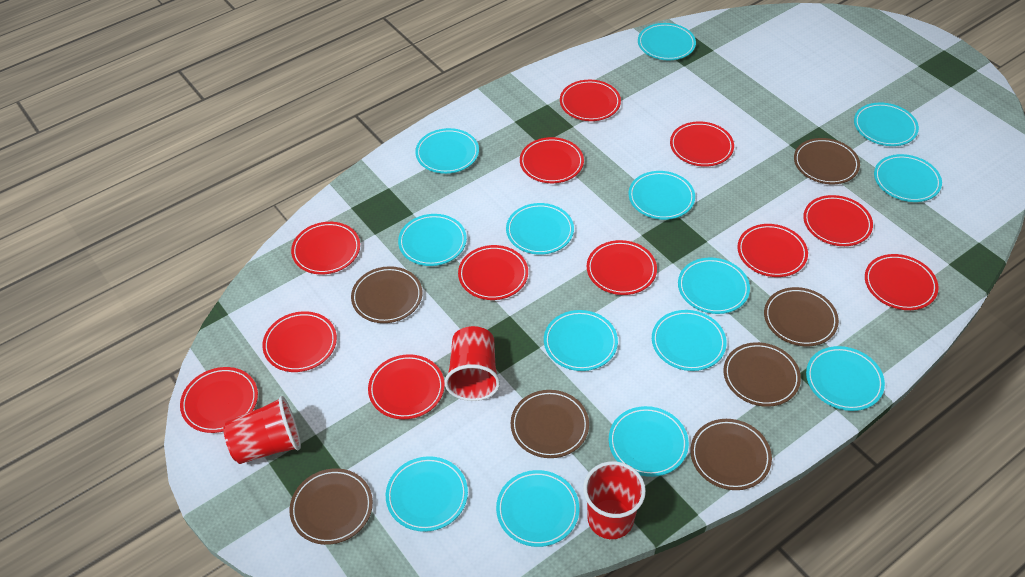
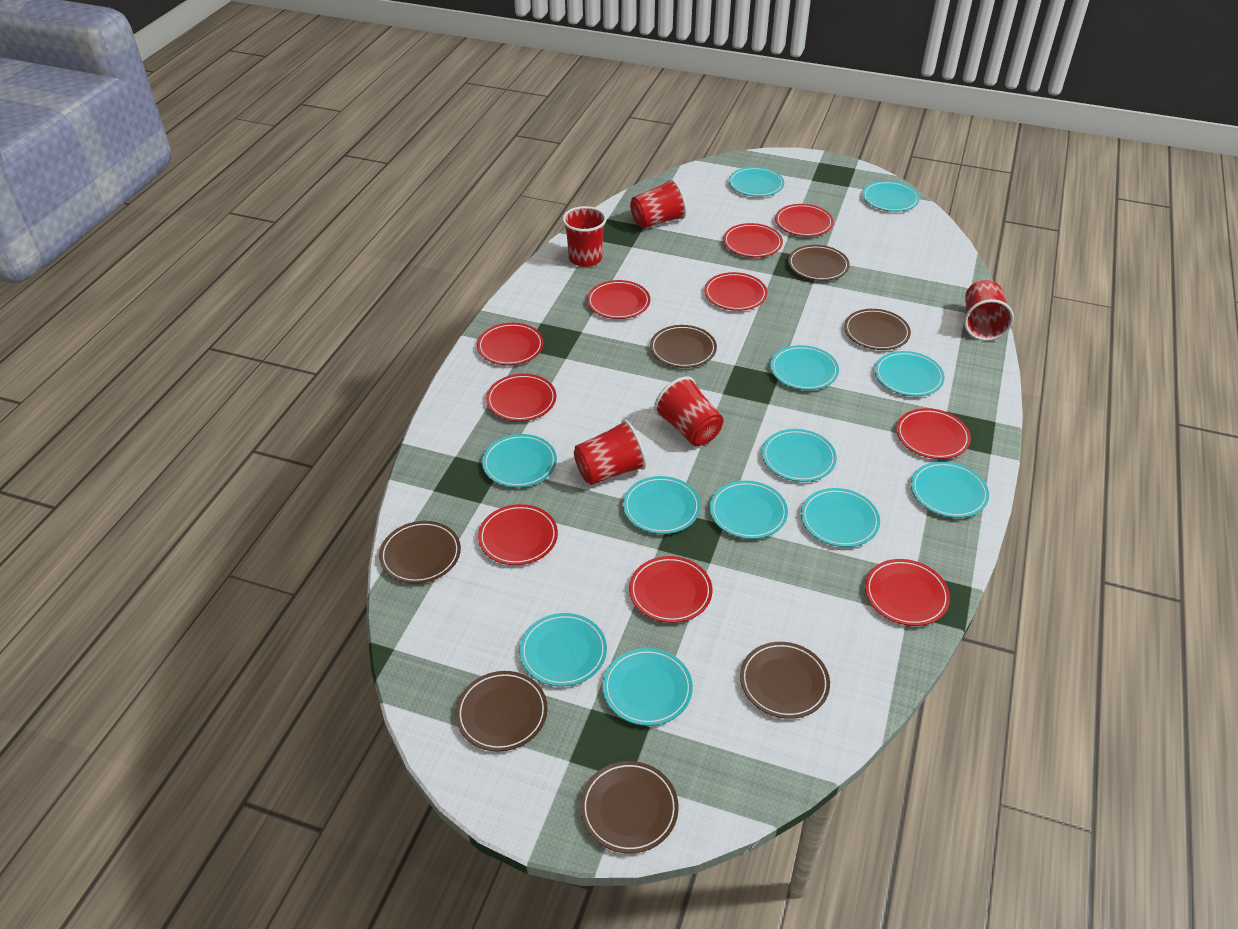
red cup: [223,396,301,464] [444,326,500,401] [583,461,646,539] = 3 -> [562,206,607,267] [574,420,646,485] [630,179,687,229] [654,376,724,446] [964,280,1014,341] = 5
red plate: [180,367,258,433] [262,311,337,372] [291,222,360,274] [368,354,444,419] [458,245,528,300] [520,137,584,183] [560,80,621,121] [587,240,657,295] [670,121,734,167] [737,224,808,277] [803,195,873,246] [865,254,939,310] = 12 -> [477,323,544,365] [478,504,558,565] [486,374,556,421] [587,280,650,319] [629,556,713,623] [704,272,767,311] [723,223,783,257] [775,204,834,236] [865,559,950,626] [896,408,971,459] = 10
turquoise plate: [386,456,468,532] [398,214,467,266] [415,128,479,174] [496,470,579,547] [506,203,574,255] [544,310,618,371] [609,406,689,477] [629,171,695,220] [638,23,696,60] [652,310,727,371] [678,258,750,314] [806,346,885,411] [854,103,919,146] [874,154,942,202] = 14 -> [482,434,557,488] [519,613,607,686] [603,648,693,726] [623,476,701,534] [710,481,788,539] [729,167,784,197] [762,429,837,482] [770,345,839,390] [801,488,880,547] [862,181,920,212] [875,351,945,396] [911,462,989,518] = 12

